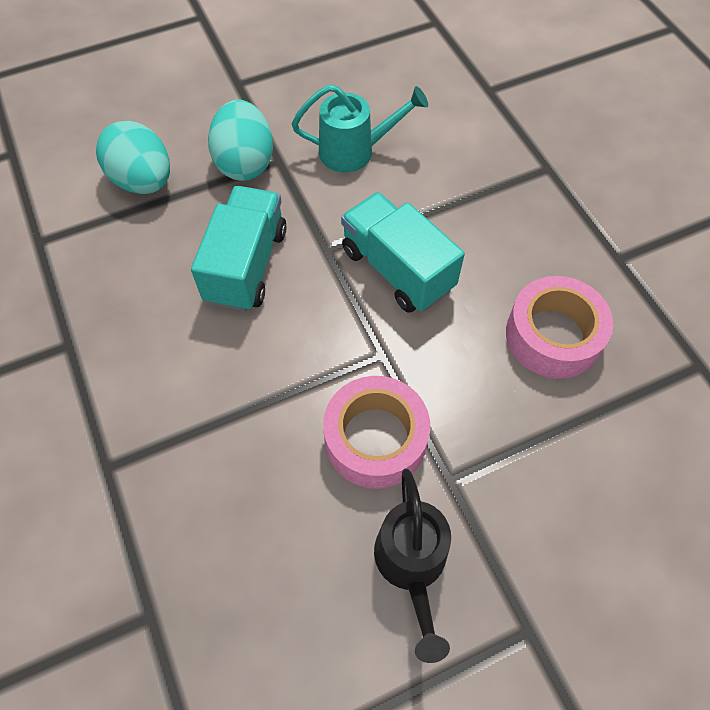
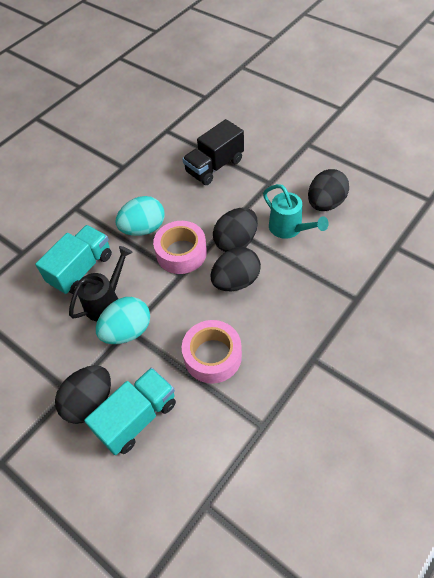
black egg: none = 0 -> [55,365,111,424] [210,247,261,291] [213,208,258,252] [308,169,349,211] = 4
black truck: none = 0 -> [182,119,244,185] = 1

